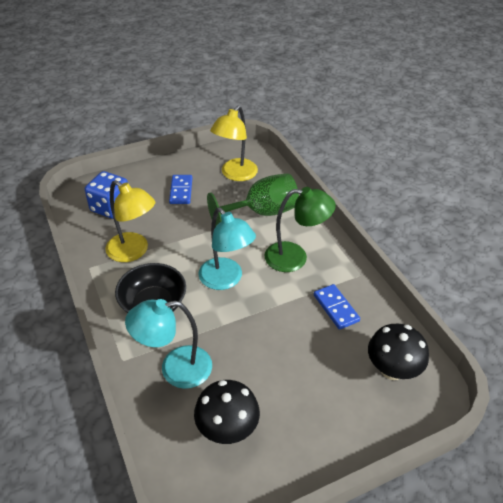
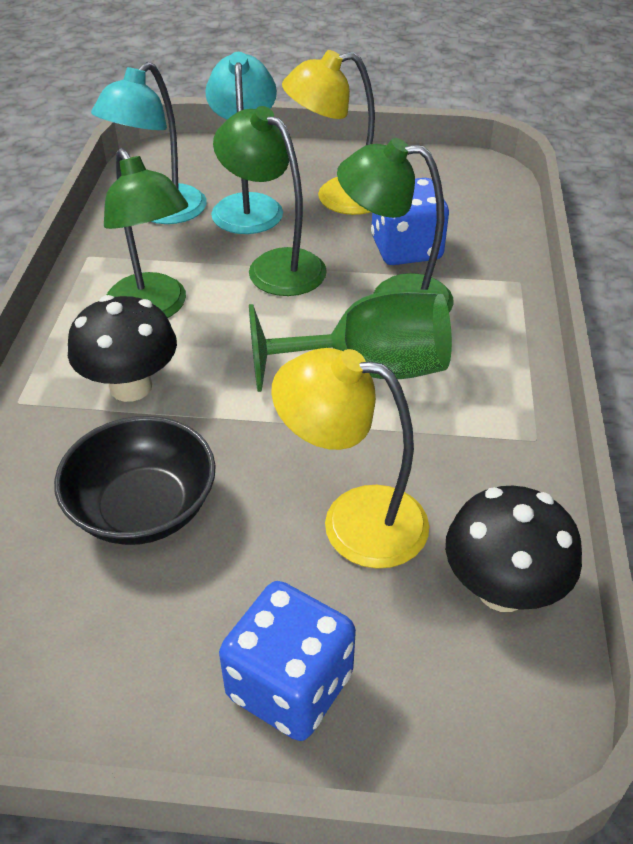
blue dice: [85,171,128,219] = 1 -> [219,581,356,741] [371,178,449,265] = 2
blue domino: [169,175,192,204] [314,284,360,330] = 2 -> none = 0
green lamp: [264,187,336,272] = 1 -> [104,148,188,318] [213,106,327,296] [337,138,454,312] = 3

